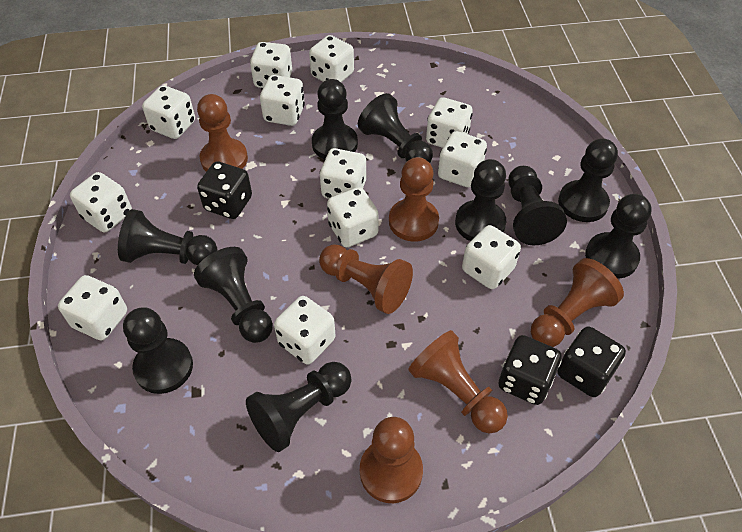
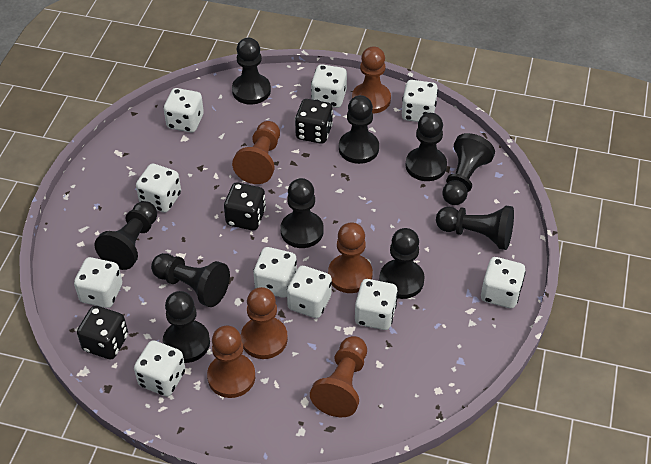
white dice: [58,275,127,341] [70,172,132,232] [142,85,195,139] [250,42,292,88] [260,75,305,126] [274,296,336,365] [309,35,354,82] [320,148,366,199] [327,187,379,247] [426,97,473,148] [438,131,487,187] [462,225,521,289] = 12 -> [74,257,122,308] [134,340,186,396] [136,163,181,212] [164,88,204,132] [253,247,297,298] [287,266,332,318] [311,64,347,108] [355,279,398,330] [402,80,438,122] [481,257,526,308] = 10

